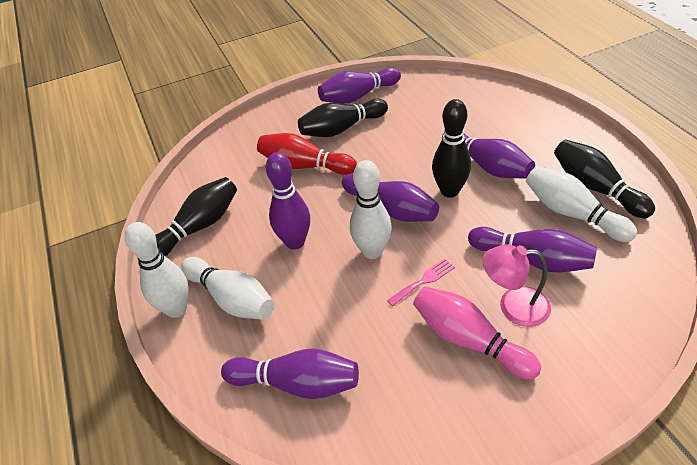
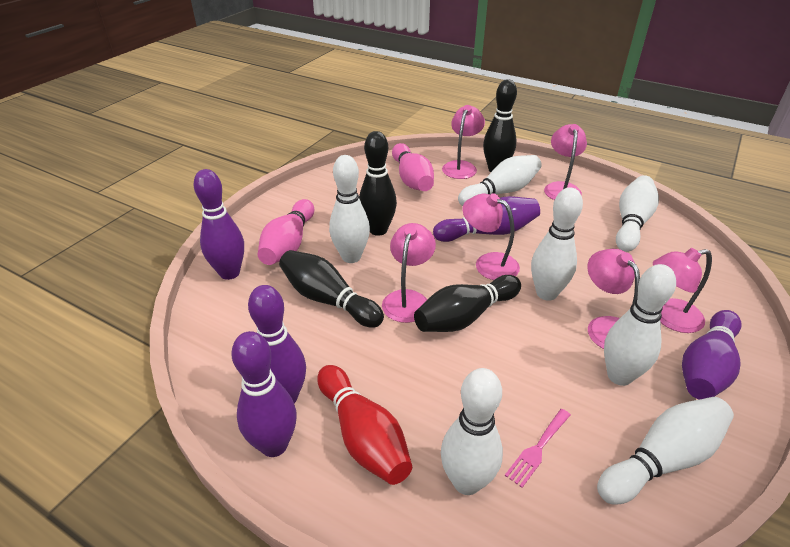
pink bowling pin: [413,286,541,380] = 1 -> [258,199,314,265] [392,143,434,191] = 2
pink lamp: [482,244,551,327] = 1 -> [382,223,436,323] [442,105,485,179] [462,193,520,280] [544,124,587,200] [587,249,640,349] [653,248,712,333] = 6
purple bowling pin: [221,348,359,399] [266,152,310,250] [318,67,401,104] [342,173,439,222] [442,133,535,179] [468,227,597,273] = 6 -> [194,169,244,280] [231,331,297,457] [248,285,306,403] [433,196,540,242] [682,310,741,399] = 5
white bowling pin: [125,222,189,318] [181,257,275,320] [350,160,392,259] [526,166,637,242] = 4 -> [329,155,370,263] [441,368,503,495] [458,155,542,206] [531,187,583,301] [597,397,734,505] [604,264,676,386] [616,175,659,252] = 7

